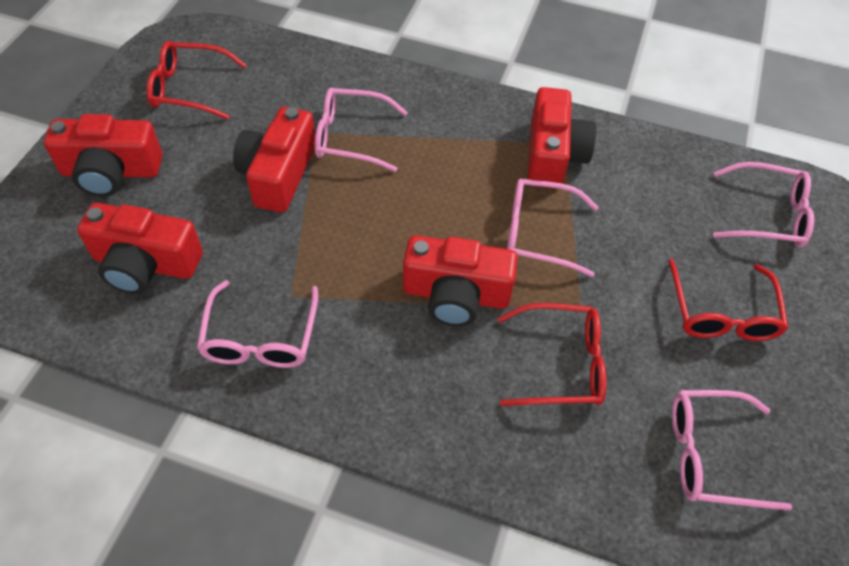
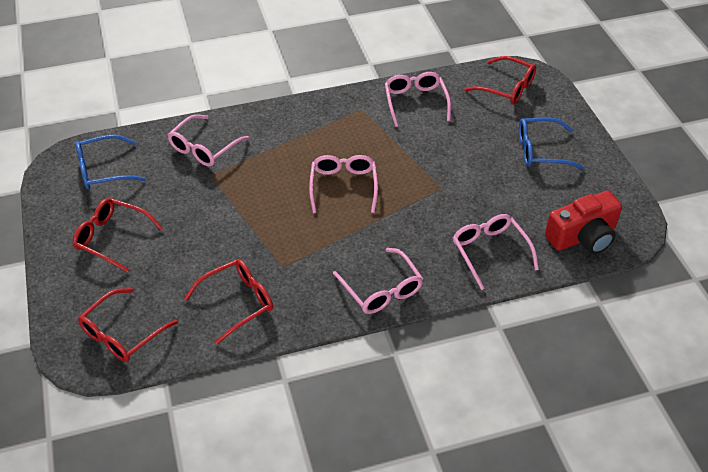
blue glasses: none = 0 -> [76,135,146,190] [519,117,584,170] = 2
red camera: [44,114,163,197] [77,203,203,294] [233,107,315,213] [403,235,518,326] [527,87,597,189] = 5 -> [545,190,622,254] = 1
red glasses: [146,41,246,120] [498,303,606,406] [668,259,789,341] = 3 -> [73,198,163,272] [78,288,178,362] [184,259,273,344] [465,56,536,104] = 4

